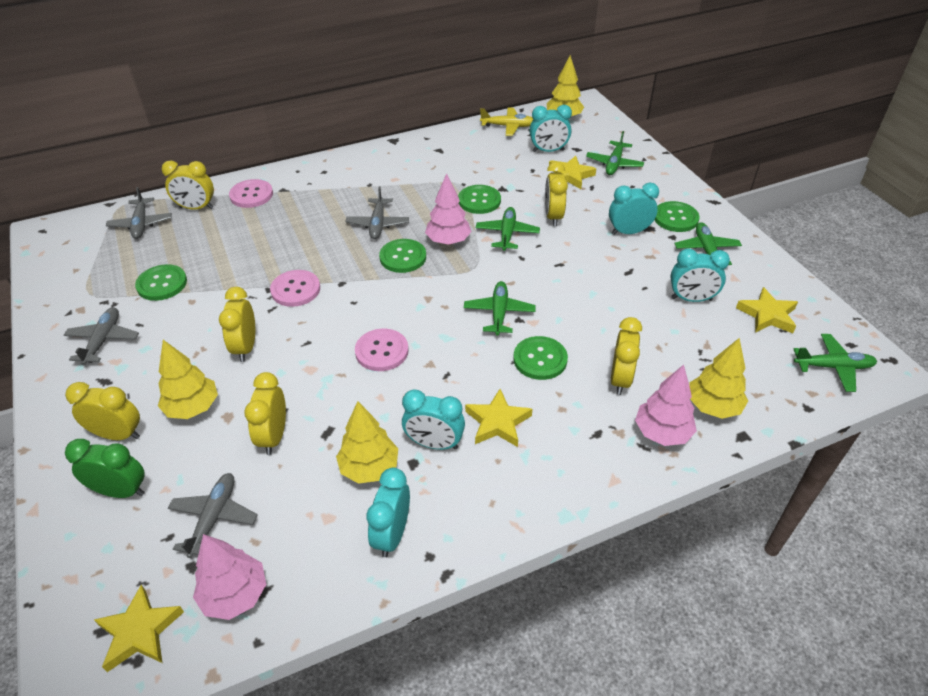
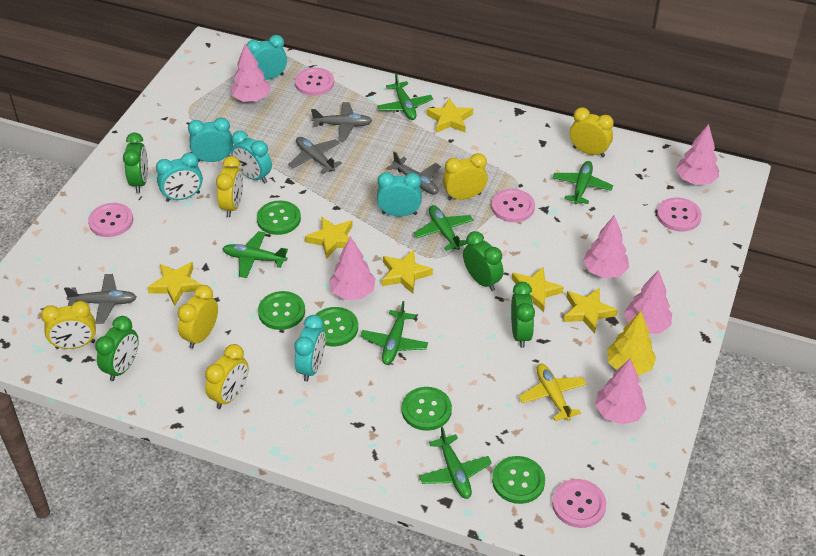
green clock: [65,439,145,498] = 1 -> [95,316,139,381] [123,132,148,193] [463,231,503,291] [511,282,535,348] = 4
green plane: [464,281,536,336] [476,207,540,251] [586,131,644,175] [674,222,742,265] [794,334,877,392] = 5 -> [222,231,288,278] [360,301,428,365] [377,73,433,120] [414,205,473,251] [419,427,492,499] [553,161,613,204] = 6
pink button: [229,179,273,208] [270,270,320,307] [355,329,409,371] = 3 -> [88,203,133,237] [295,68,334,96] [491,189,535,222] [552,479,606,528] [657,197,702,232] = 5
pink tree: [193,534,266,620] [425,173,472,245] [635,365,697,446] = 3 -> [231,43,271,102] [329,237,376,300] [583,215,629,278] [595,359,646,425] [624,270,672,334] [676,124,719,185] = 6
turquoise clock: [366,468,410,557] [402,390,465,450] [530,105,572,152] [609,183,659,235] [671,249,730,302] = 5 -> [156,152,203,202] [188,117,233,162] [231,131,272,184] [247,35,287,80] [294,315,326,382] [377,172,422,217] = 6
yellow star: [94,585,184,672] [465,389,533,447] [549,156,596,189] [736,287,798,333] = 4 -> [147,262,202,306] [305,216,356,259] [382,250,433,294] [426,98,473,133] [512,267,564,312] [563,287,618,334] = 6
yellow tree: [158,340,218,419] [336,401,398,484] [547,55,584,116] [689,338,748,419] = 4 -> [607,311,656,376] = 1

